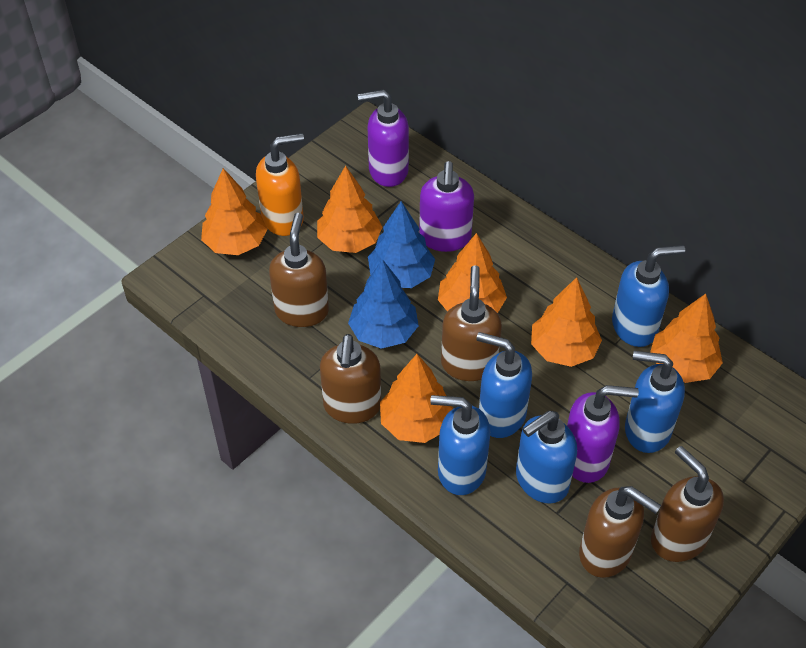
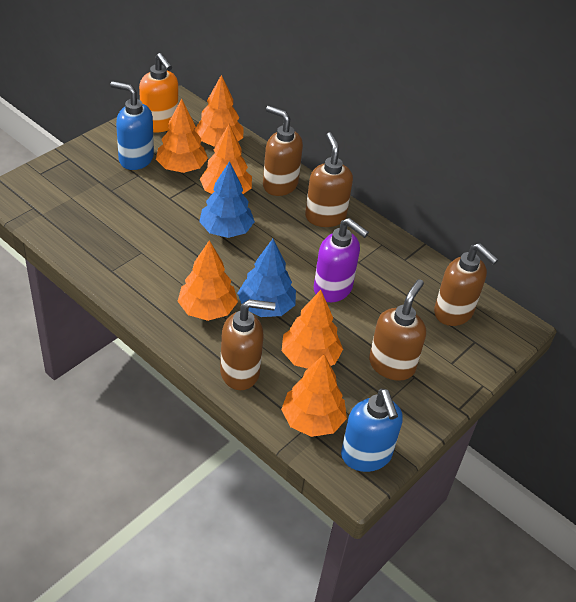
blue soap dispenser: [430,395,490,495] [476,332,532,438] [516,411,577,504] [612,245,685,347] [625,351,685,453] = 5 -> [111,81,154,170] [341,389,403,472] = 2
purple soap dispenser: [358,89,409,187] [419,161,474,252] [567,385,639,483] = 3 -> [314,218,369,302] = 1

